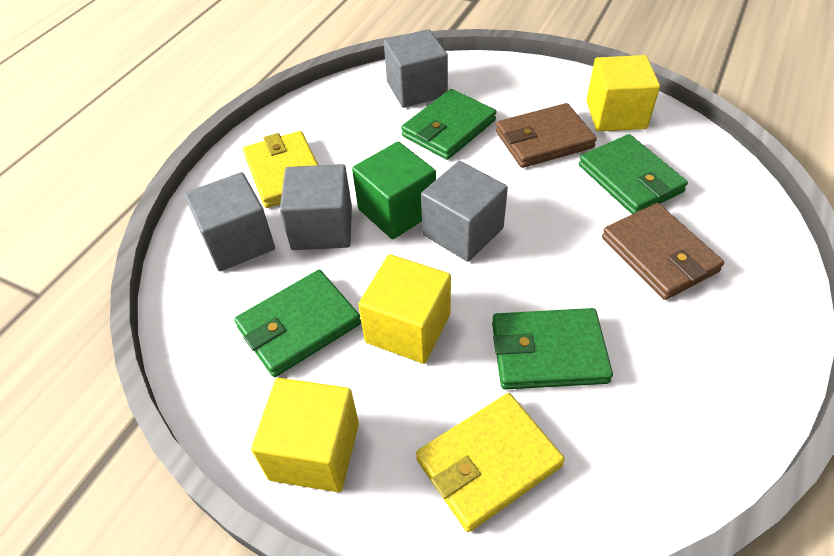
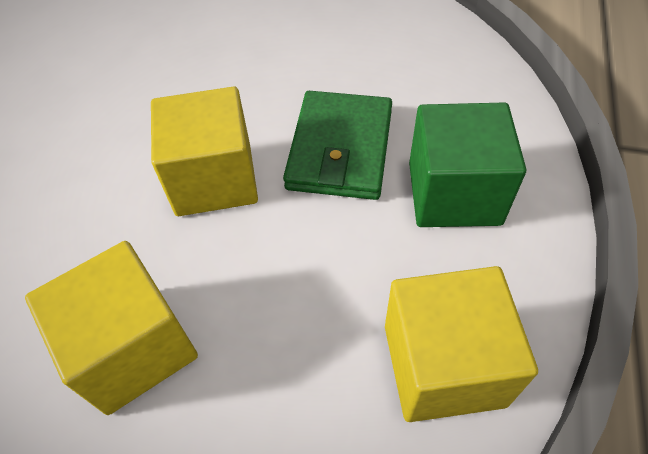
brown wallet: [496,103,597,168] [602,203,724,300] = 2 -> none = 0
green wallet: [234,270,361,377] [401,89,497,160] [492,308,613,390] [579,134,688,214] = 4 -> [283,91,392,200] = 1
grey cube: [185,172,275,271] [280,164,352,250] [384,29,448,108] [421,161,508,262] = 4 -> none = 0
yellow wallet: [243,131,318,208] [416,393,565,532] = 2 -> none = 0

